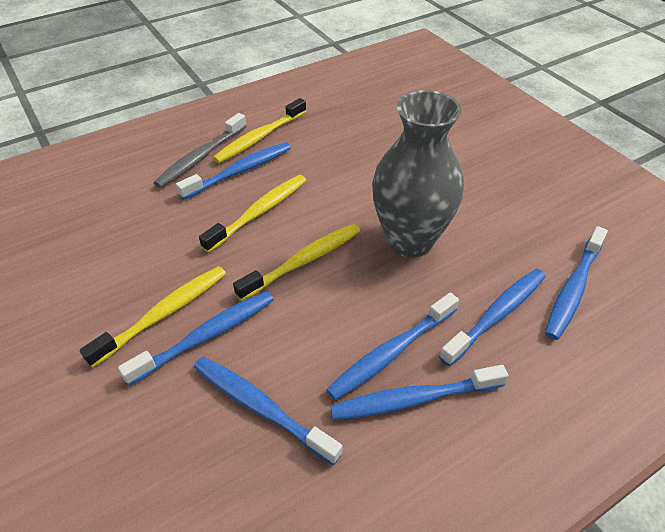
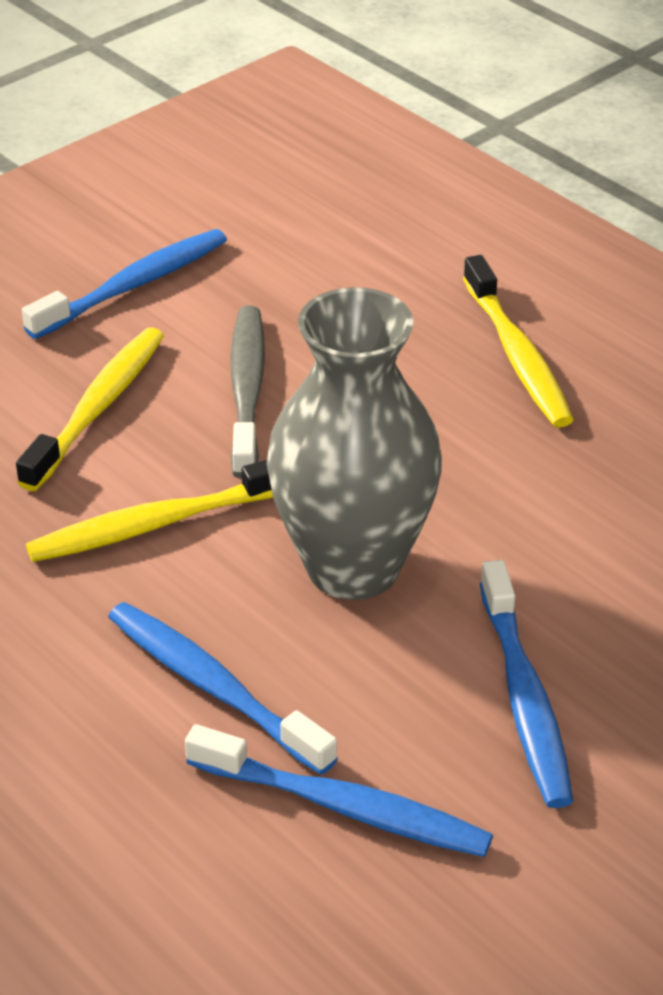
blue toothbrush: [118,291,274,386] [176,142,291,200] [194,357,342,465] [326,293,459,400] [330,365,508,420] [439,269,546,366] [545,226,608,340] = 7 -> [22,229,227,339] [108,602,338,775] [185,724,493,857] [480,560,573,808] = 4
yellow toothbrush: [80,266,226,368] [199,175,306,253] [213,98,306,163] [233,224,360,301] = 4 -> [16,327,164,491] [26,460,273,562] [463,255,574,428] = 3

